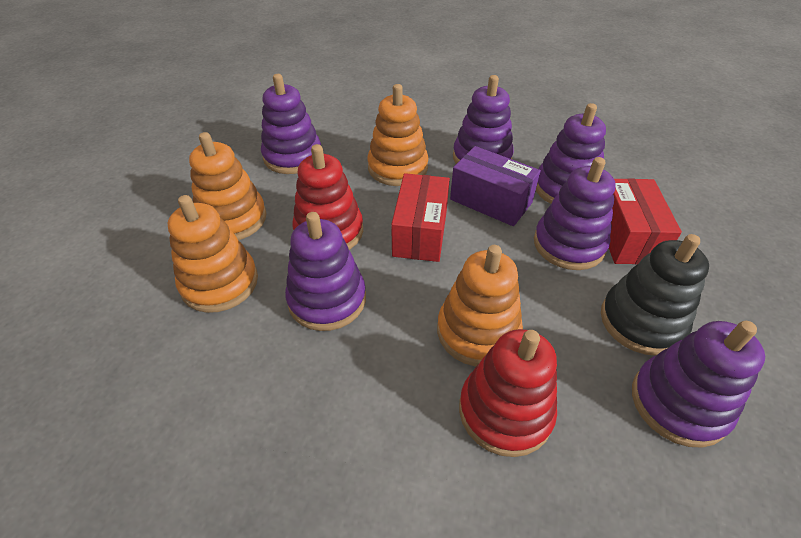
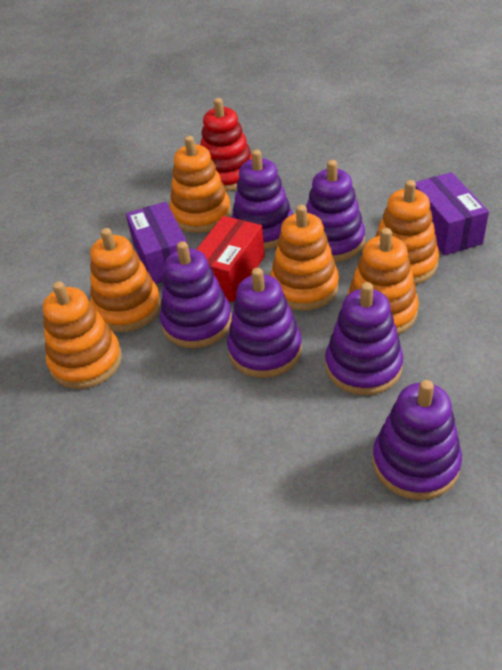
black stacking toy: [601,234,709,355] = 1 -> none = 0
orange stacking toy: [168,195,258,313] [189,132,267,240] [367,84,428,186] [437,245,523,366] = 4 -> [43,281,122,389] [90,228,161,332] [170,136,231,233] [270,205,339,311] [347,228,419,335] [375,180,439,285] = 6
purple box: [450,146,541,226] = 1 -> [126,202,188,284] [415,172,489,255] = 2
red box: [391,173,450,262] [609,178,682,264] = 2 -> [196,216,265,302] = 1
red stacking toy: [292,144,363,250] [459,329,557,457] = 2 -> [200,98,252,192] = 1

